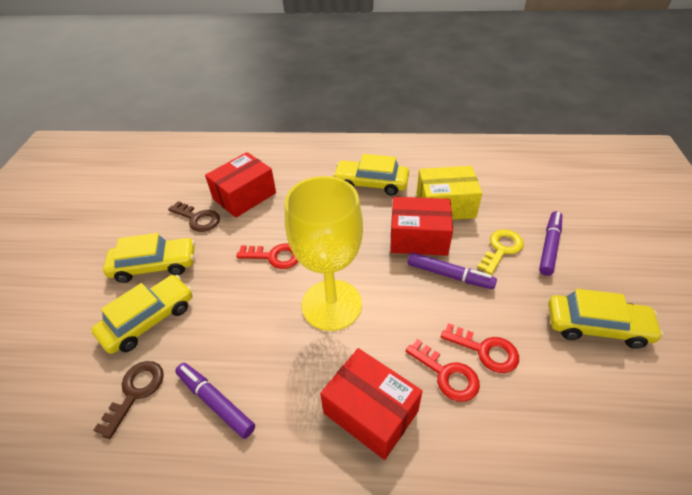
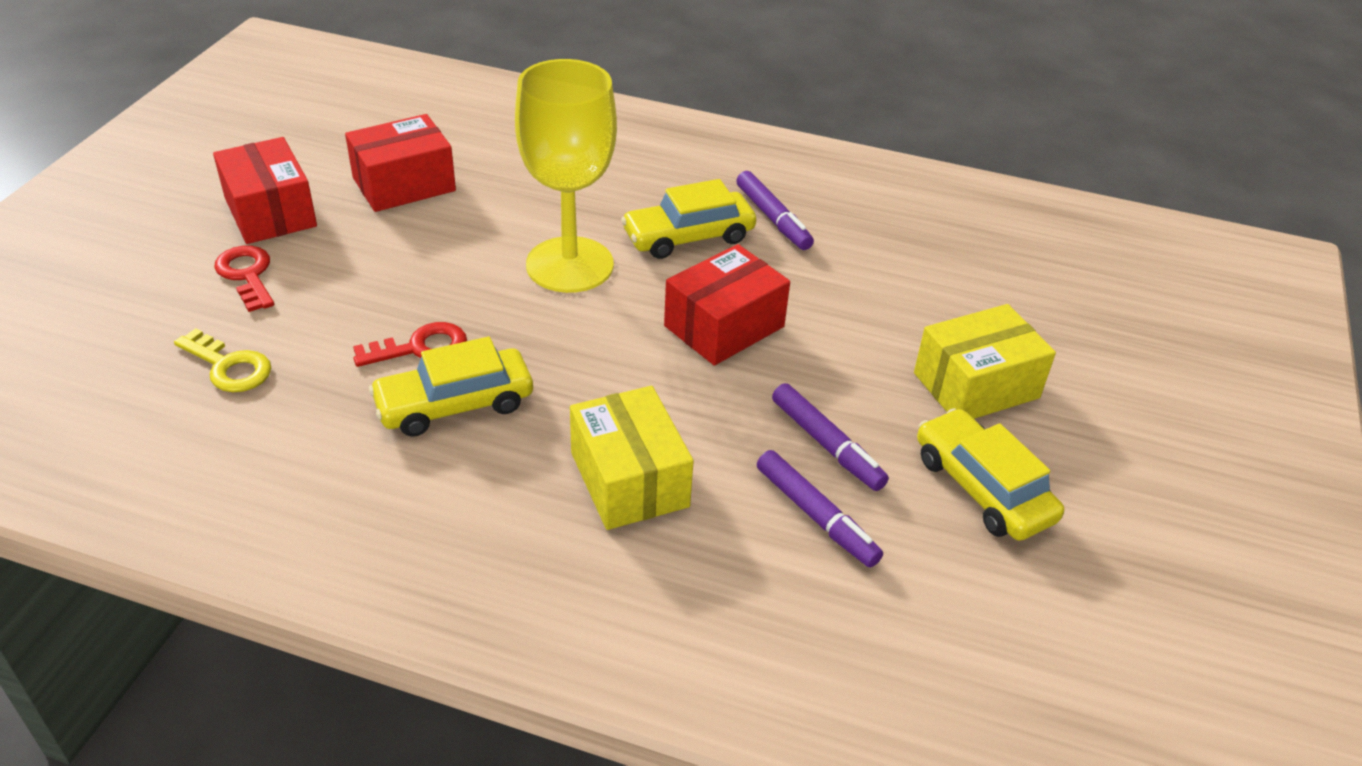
brown key: [94,361,164,439] [168,201,220,232] = 2 -> none = 0
red key: [236,243,299,269] [406,339,480,402] [441,323,519,373] = 3 -> [214,246,274,312] [353,322,467,367] = 2
yellow box: [417,166,482,220] = 1 -> [570,386,693,530] [914,304,1056,419] = 2
yellow car: [91,275,192,354] [103,233,195,283] [332,154,409,196] [548,289,664,348] = 4 -> [369,337,533,437] [621,179,756,259] [917,408,1064,541] = 3

